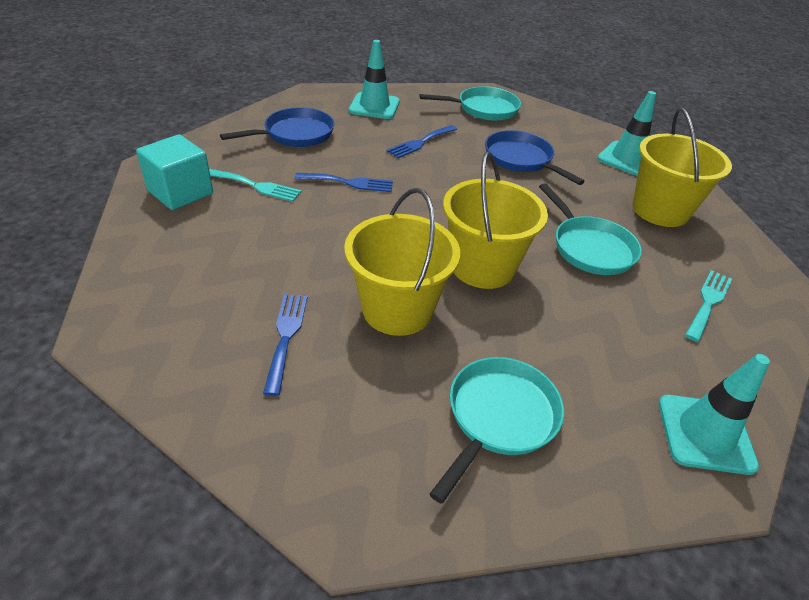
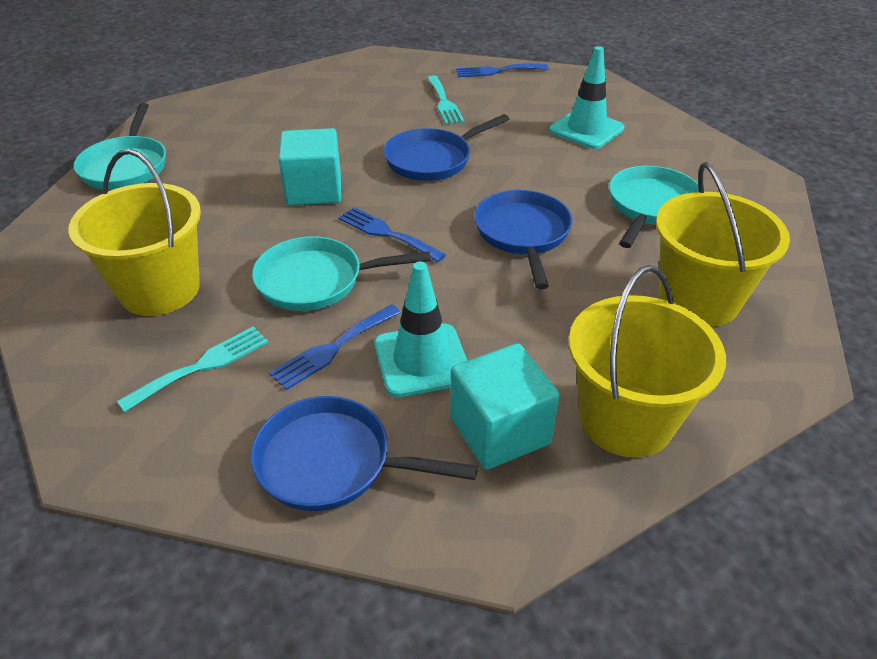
blue pan: [220,107,334,147] [485,130,585,185] = 2 -> [251,396,478,511] [384,114,509,181] [474,190,573,289] = 3
turquoise cube: [136,134,213,210] = 1 -> [278,128,341,206] [450,343,560,470] = 2
turquoise traffic cone: [349,40,400,119] [597,91,656,176] [659,354,770,475] = 3 -> [374,262,467,397] [549,46,625,149] = 2

